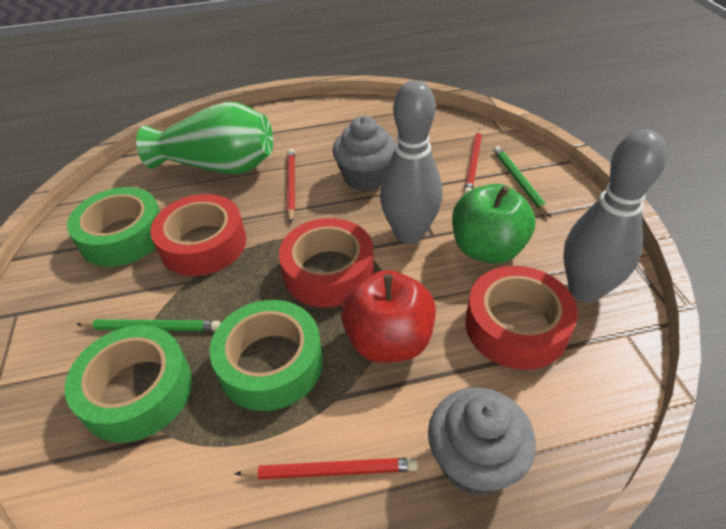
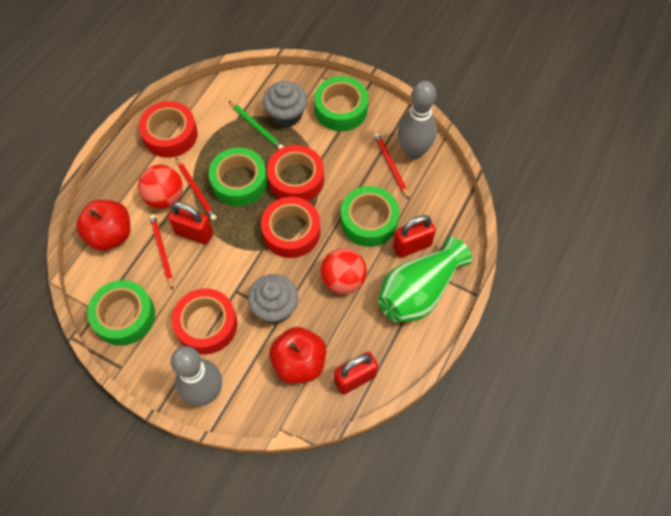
green apple: [452,184,535,264] = 1 -> none = 0
green pencil: [76,319,221,331] [493,146,552,218] = 2 -> [229,101,284,150] = 1
green tape: [64,325,192,443] [67,187,160,267] [210,300,323,411] = 3 -> [87,280,155,346] [208,148,267,206] [314,76,368,131] [341,186,399,247] = 4
red apple: [341,270,436,363] = 1 -> [76,200,130,251] [269,327,326,384] = 2
red ball: none = 0 -> [138,165,183,209] [320,248,367,294] = 2
red padlock: none = 0 -> [168,202,213,245] [334,352,378,395] [393,215,436,258] = 3
red tape: [150,194,246,276] [279,218,374,308] [466,266,578,370] = 3 -> [139,101,198,158] [172,288,237,354] [261,197,320,258] [267,145,324,201] = 4

